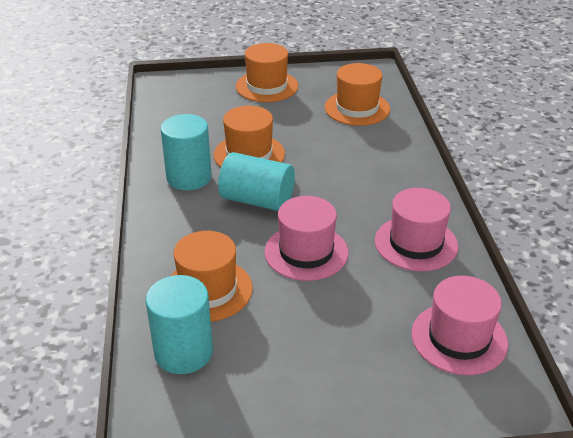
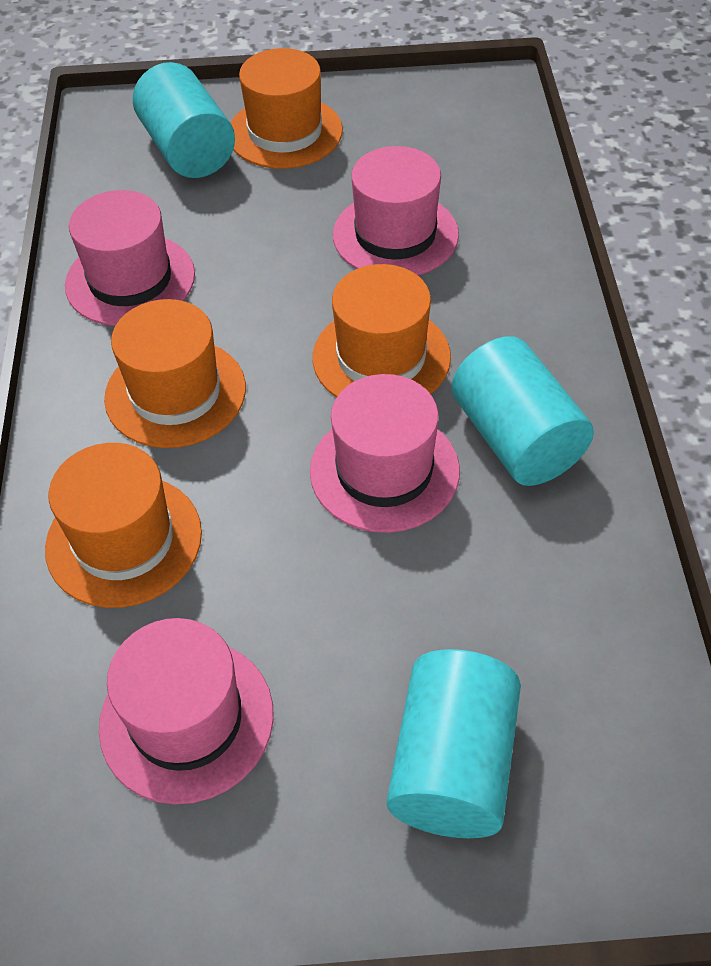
pink hat: [264,196,348,281] [375,188,458,271] [412,276,508,375] = 3 -> [65,190,195,326] [99,618,274,804] [310,374,460,533] [333,146,459,275] = 4

